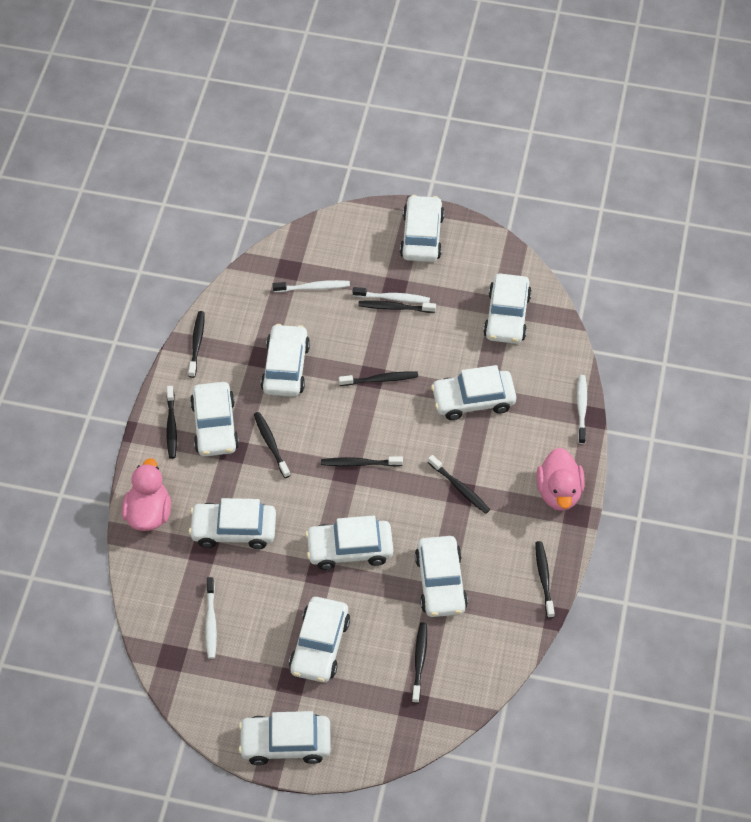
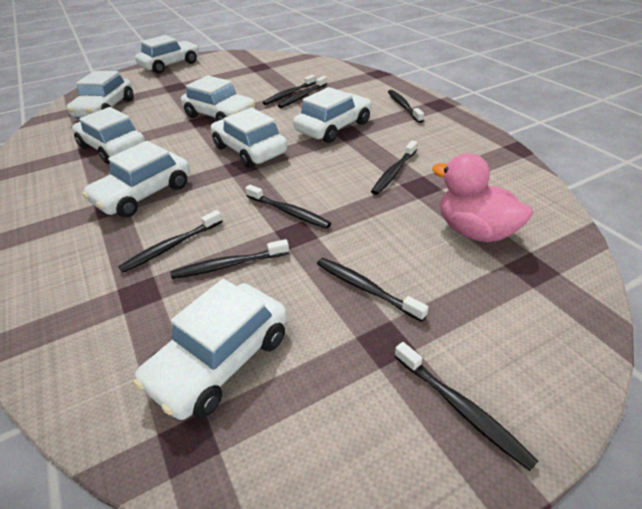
pink duck: [122,458,171,531] [536,448,585,511] = 2 -> [432,153,533,242] = 1
white car: [189,498,276,549] [190,382,239,456] [238,711,331,765] [261,324,310,397] [289,597,350,682] [305,516,393,570] [400,195,444,262] [415,536,468,617] [431,365,516,420] [483,274,532,344] = 10 -> [67,71,134,118] [72,107,146,164] [82,141,190,217] [134,279,287,420] [135,35,199,74] [181,75,255,121] [211,108,288,168] [293,87,371,143] = 8
white toothbrush: [206,577,217,659] [273,280,350,292] [353,287,430,303] [577,375,587,444] = 4 -> none = 0

